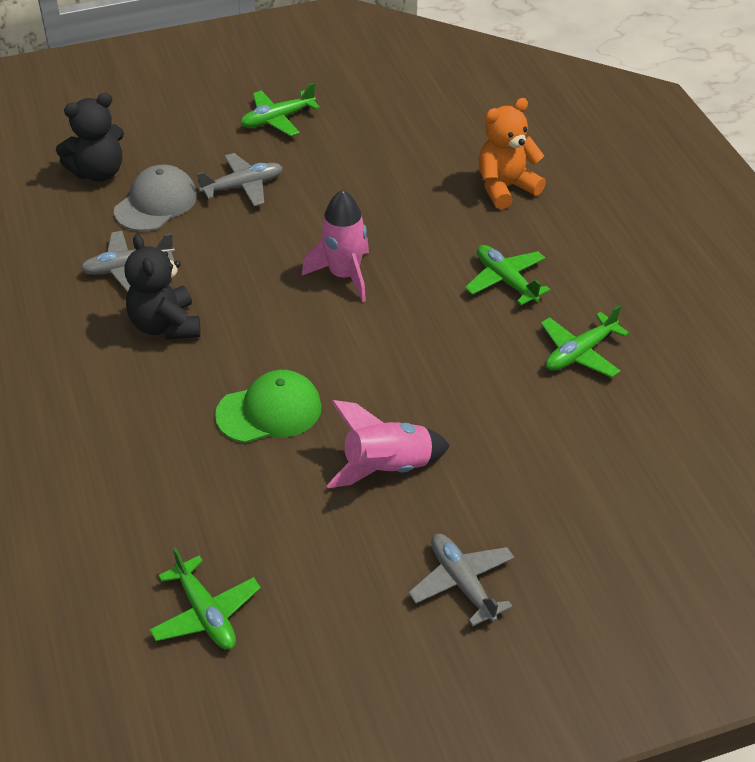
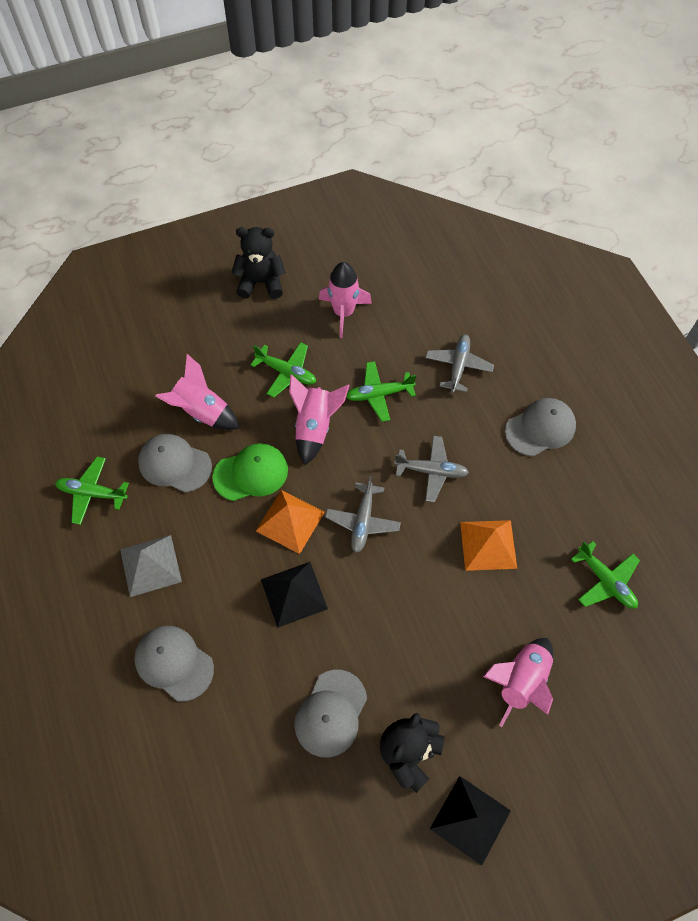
black pyramid: none = 0 -> [261,562,328,628] [430,776,511,866] = 2
grey cap: [114,165,197,231] = 1 -> [134,626,214,701] [138,434,212,493] [294,670,367,758] [505,398,576,456] = 4
grey pyramid: none = 0 -> [120,535,182,597] = 1
orange pyramid: none = 0 -> [256,490,325,554] [460,520,517,571] = 2
orange teddy bear: [478,98,546,209] = 1 -> none = 0
pink rocket: [302,190,369,302] [326,400,450,488] = 2 -> [155,354,239,430] [289,374,349,465] [319,262,372,338] [483,638,553,727] = 4

